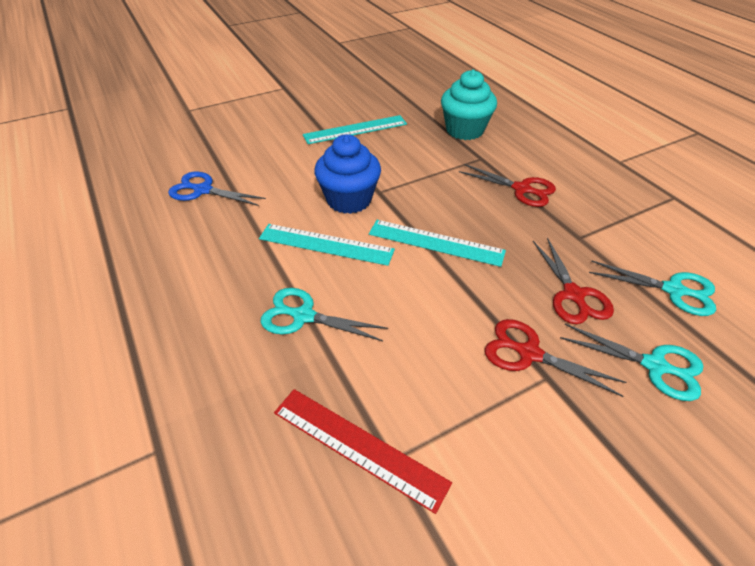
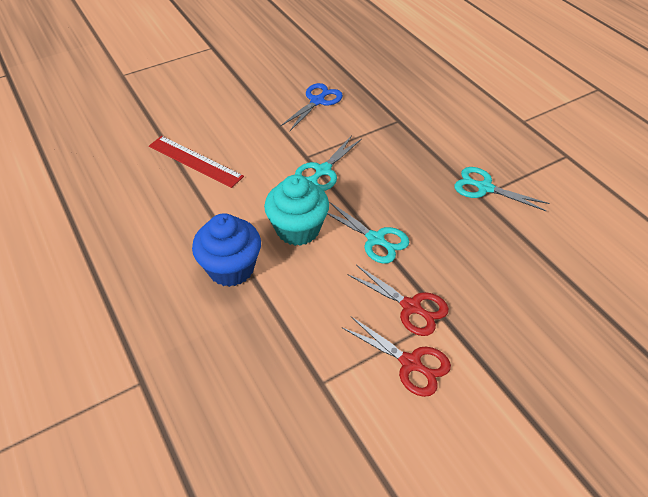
red scissors: [459,164,556,207] [485,319,626,397] [533,237,614,324] = 3 -> [343,317,451,397] [348,265,449,336] = 2
turquoise ruler: [259,224,395,266] [303,115,407,144] [369,220,506,267] = 3 -> none = 0

